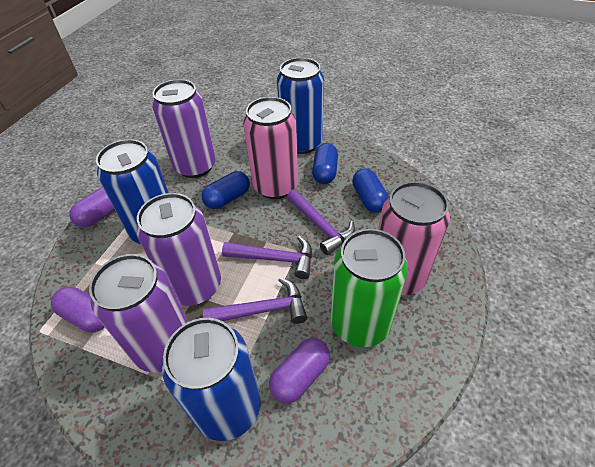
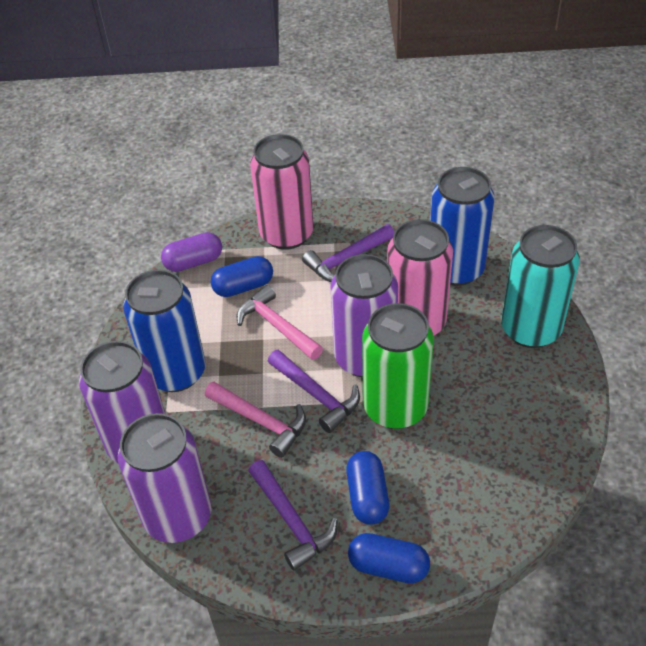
blue can: [96,139,169,244] [162,318,261,441] [277,57,324,154] = 3 -> [123,270,206,392] [430,167,495,286] = 2
pink hammer: none = 0 -> [205,382,306,458] [237,285,323,360] = 2
purple capsule: [51,287,105,332] [69,187,115,227] [269,338,330,403] = 3 -> [161,232,222,272] = 1
turquoise can: none = 0 -> [501,225,580,348] = 1

